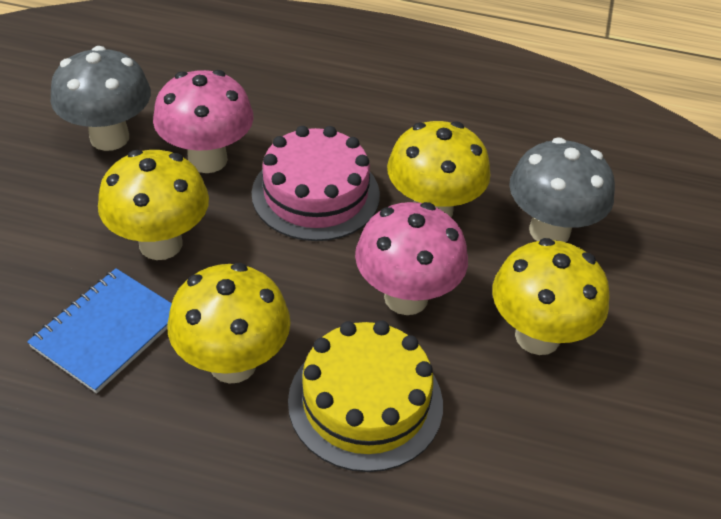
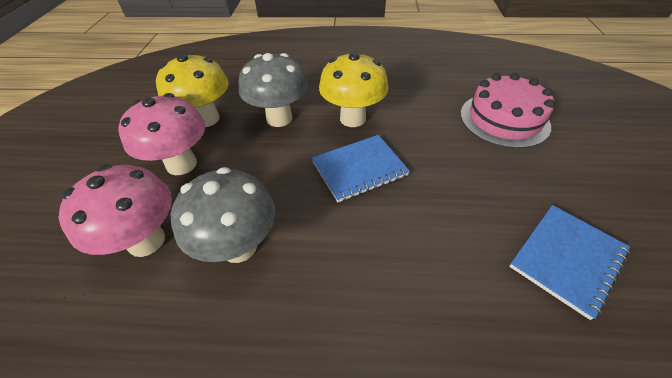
blue notebook: [27,268,172,393] = 1 -> [312,135,410,202] [509,205,630,320] = 2
yellow cake: [288,320,443,472] = 1 -> none = 0
yellow mushroom: [98,150,209,260] [167,263,291,384] [387,121,491,218] [492,238,610,355] = 4 -> [156,53,229,127] [319,51,389,127] = 2

